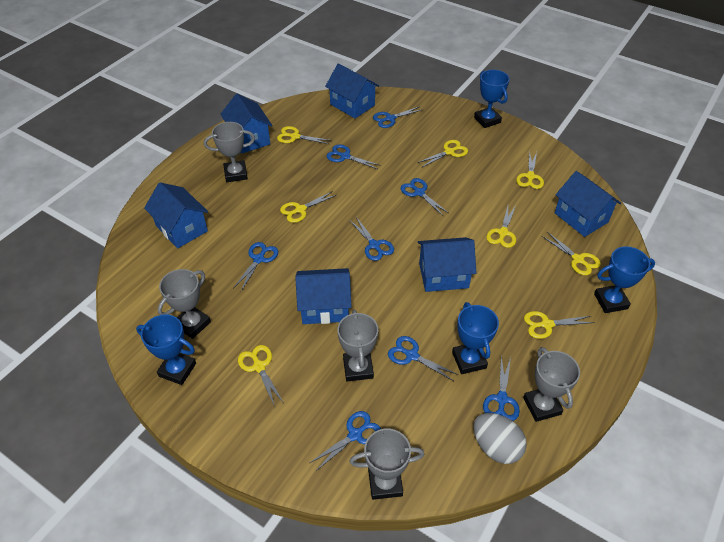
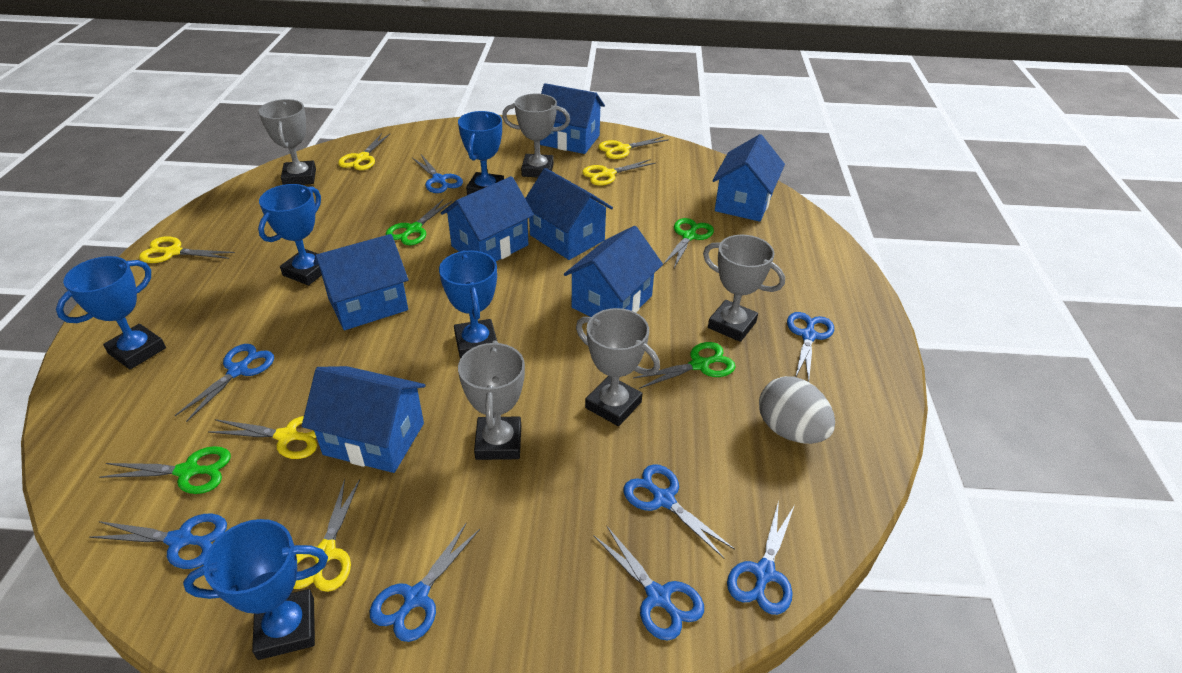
blue house: [144,182,208,248] [221,94,273,154] [295,268,352,324] [325,63,379,118] [418,237,477,292] [555,171,621,237] = 6 -> [302,366,426,473] [314,234,409,330] [441,176,534,261] [525,168,613,260] [540,83,605,154] [564,226,663,317] [712,134,785,222] = 7
blue trophy: [136,314,196,385] [452,302,499,374] [474,70,510,128] [594,246,655,313] = 4 -> [56,256,166,369] [183,519,328,660] [258,184,322,285] [439,250,497,359] [458,111,504,195] = 5
green scissors: none = 0 -> [100,446,231,494] [386,199,452,245] [633,342,736,389] [663,218,714,268] = 4
yellow scissors: [238,345,284,407] [277,126,332,144] [280,191,336,223] [417,140,468,168] [486,205,516,248] [516,151,544,189] [524,311,595,339] [542,232,601,275] = 8 -> [139,237,235,263] [208,416,317,459] [293,479,360,592] [338,133,390,170] [582,159,656,186] [598,136,669,159] = 6

